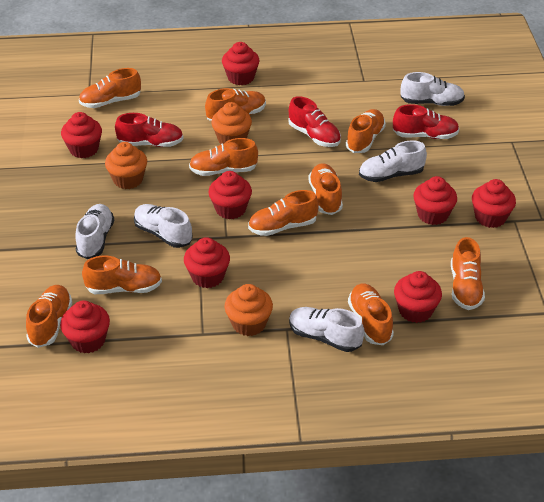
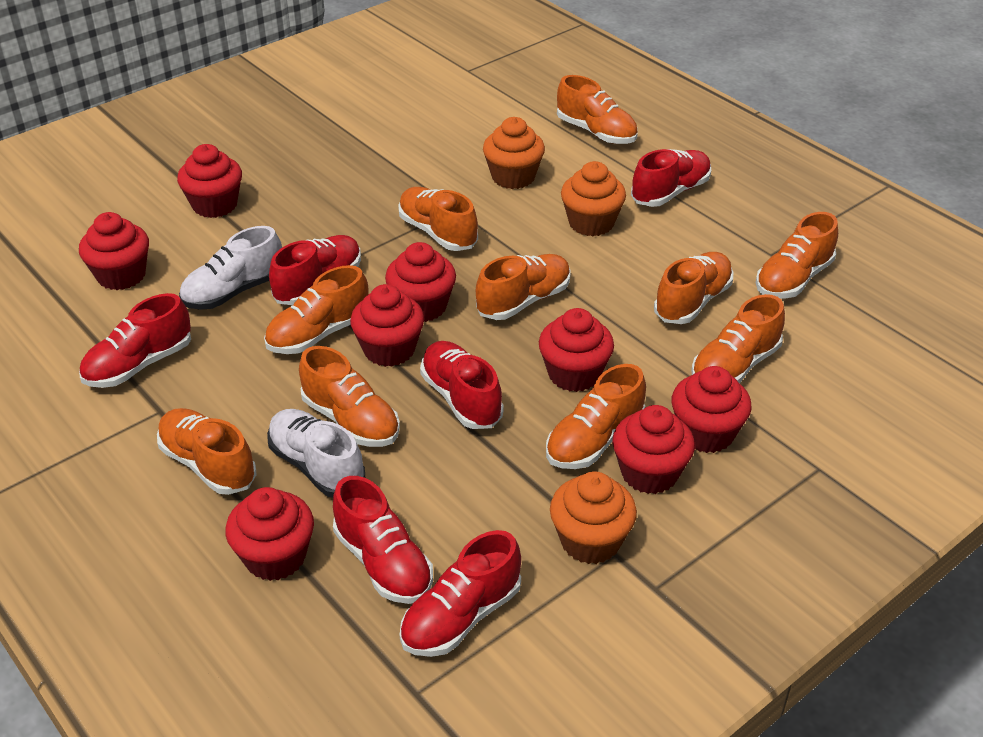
red shoe: [115,113,184,147] [288,96,341,147] [393,104,459,139] = 3 -> [79,293,191,388] [269,235,361,305] [333,476,433,604] [400,530,521,657] [420,341,504,429] [631,149,711,207] = 6
white shoe: [75,204,114,259] [134,204,193,248] [289,307,364,352] [359,140,427,182] [401,72,465,106] = 5 -> [179,226,282,310] [267,409,365,497] = 2

